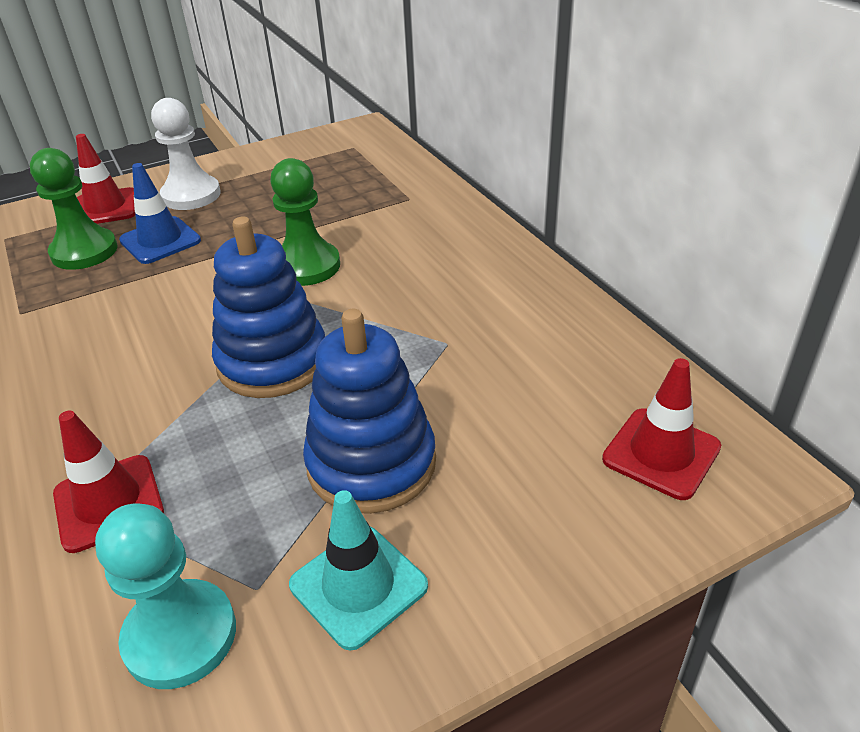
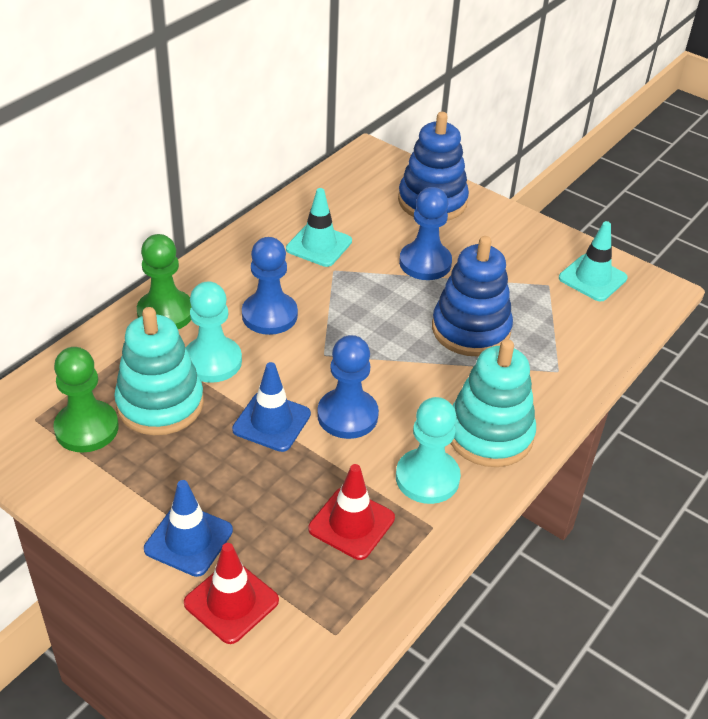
blue pawn: none = 0 -> [242,237,298,335] [317,335,379,439] [399,187,452,280] = 3
blue traffic cone: [119,163,201,264] = 1 -> [144,480,233,577] [232,362,311,452] = 2
red traffic cone: [53,411,164,553] [76,134,135,224] [602,358,721,500] = 3 -> [184,543,279,644] [308,464,395,560] = 2
turquoise pawn: [95,503,236,689] = 1 -> [186,282,242,383] [396,397,461,504] = 2
turquoise stacking toy: none = 0 -> [114,307,204,435] [450,339,536,467] = 2
turquoise traffic cone: [289,490,428,651] = 1 -> [286,188,352,267] [559,221,628,301] = 2
white pawn: [151,98,221,210] = 1 -> none = 0

